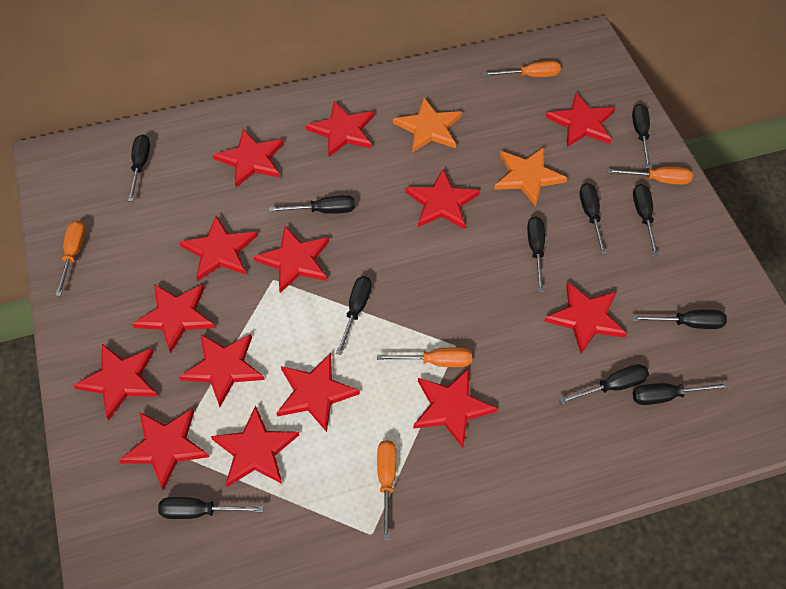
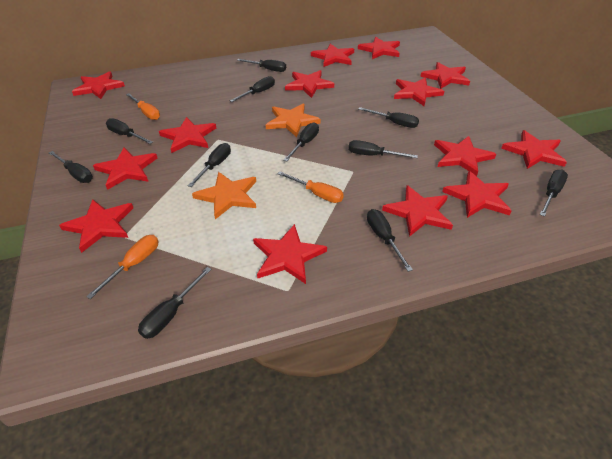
orange screwdriver: [55,221,85,296] [377,347,472,367] [377,440,396,540] [483,61,561,77] [607,167,693,185] = 5 -> [86,235,159,299] [126,93,160,120] [277,171,344,203] = 3

